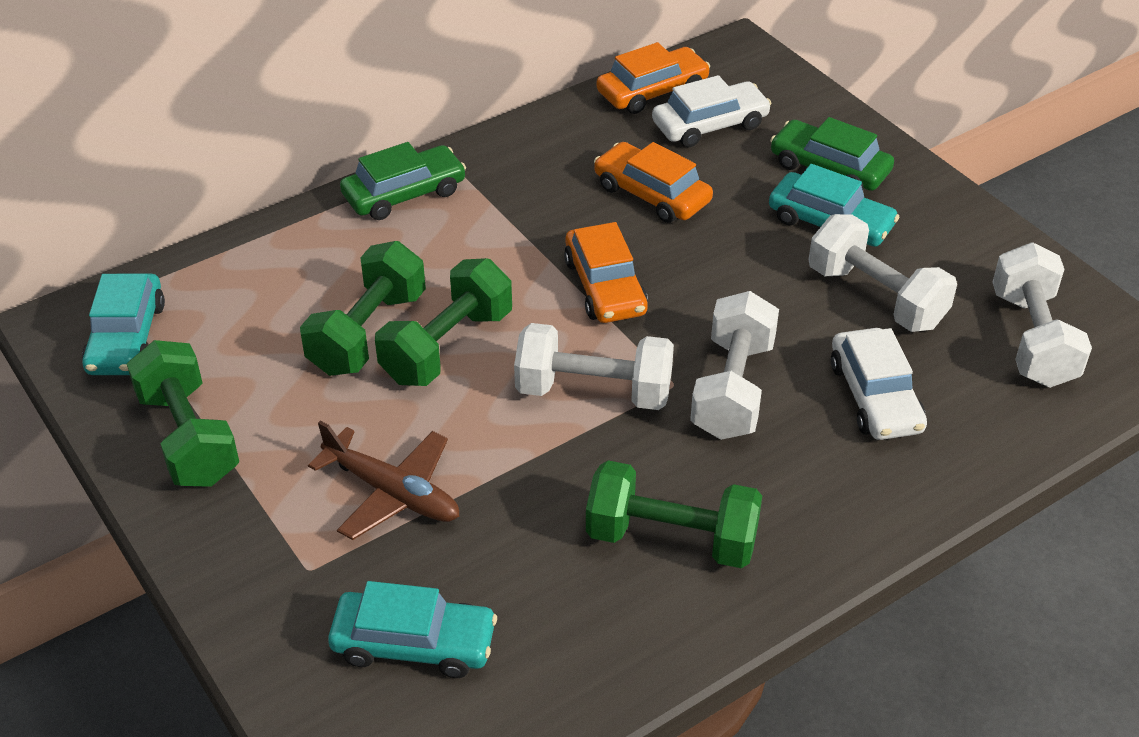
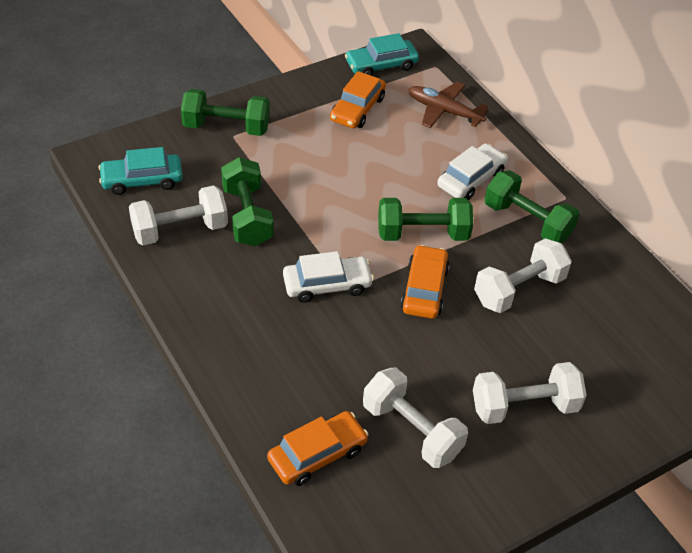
green car: [340,142,466,220] [770,117,894,191] = 2 -> none = 0
turquoise car: [82,274,165,375] [328,581,497,678] [769,164,899,247] = 3 -> [98,147,183,195] [345,33,419,76] = 2

